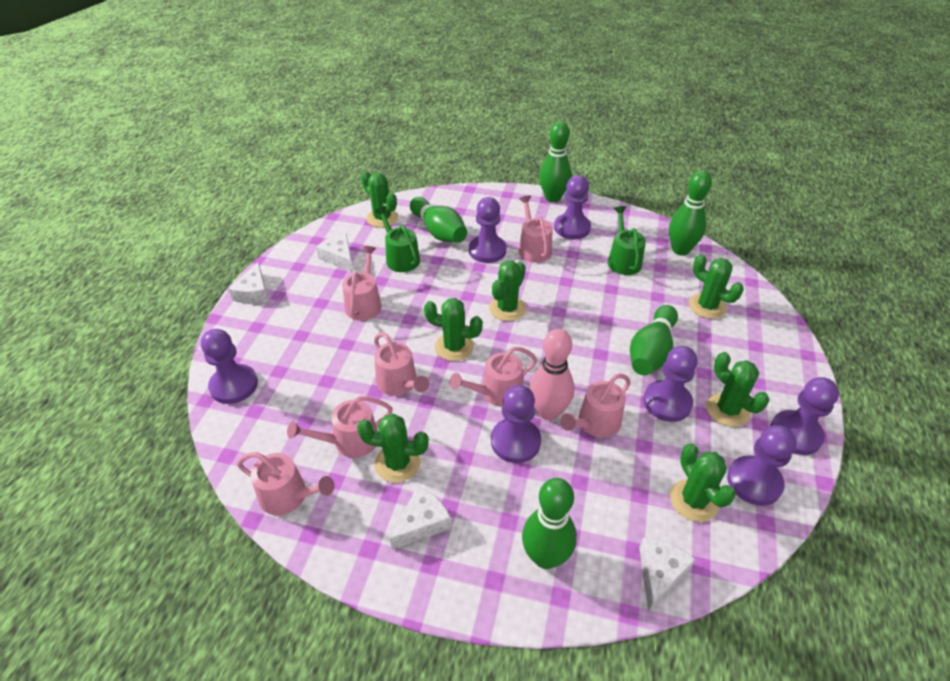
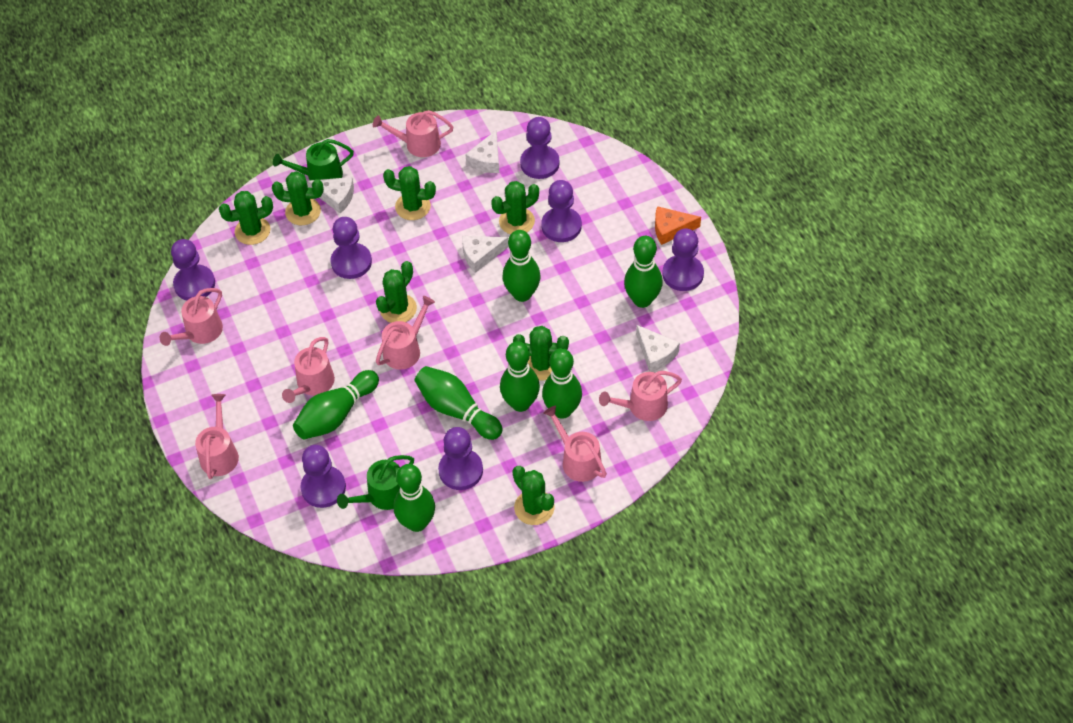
green bowling pin: [410,197,467,242] [522,478,577,569] [539,121,571,202] [630,305,678,375] [669,170,712,255] = 5 -> [293,370,379,439] [393,464,435,532] [414,366,503,440] [500,341,540,412] [502,230,541,302] [542,348,582,419] [624,236,663,308] = 7
orange cheese: none = 0 -> [655,206,701,245] = 1
pink bowling pin: [529,329,574,420] = 1 -> none = 0

